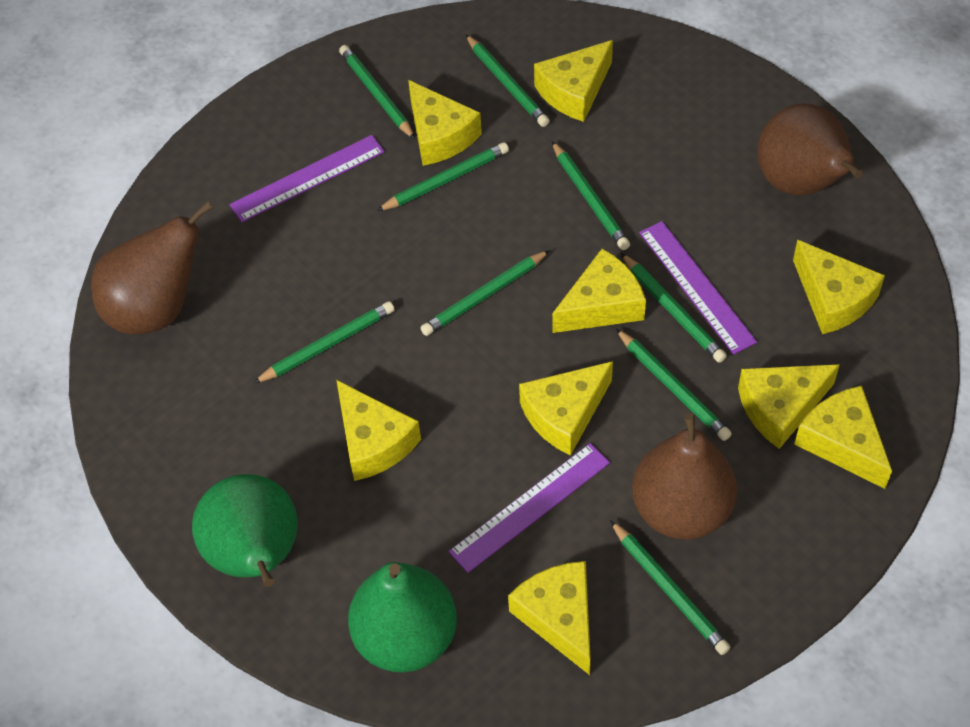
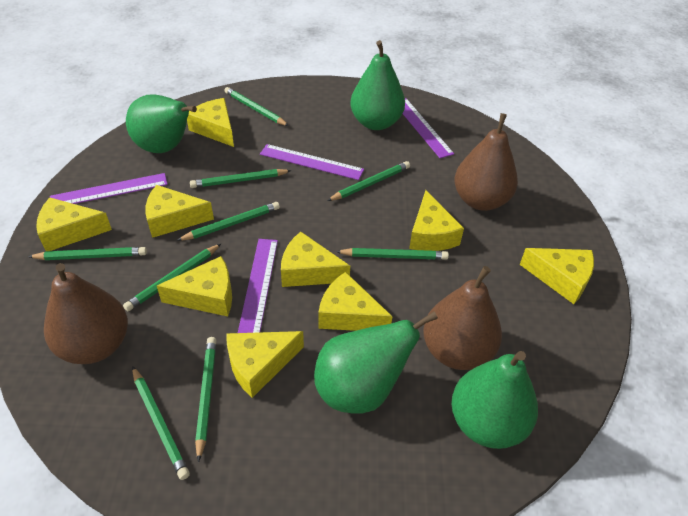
green pear: [192,474,298,587] [348,562,457,672] = 2 -> [126,94,197,153] [314,311,438,414] [350,40,405,130] [451,351,538,449] = 4
purple ruler: [230,135,385,222] [448,443,610,573] [639,221,757,355] = 3 -> [50,173,168,204] [238,239,278,333] [260,144,364,180] [403,98,454,158] = 4

